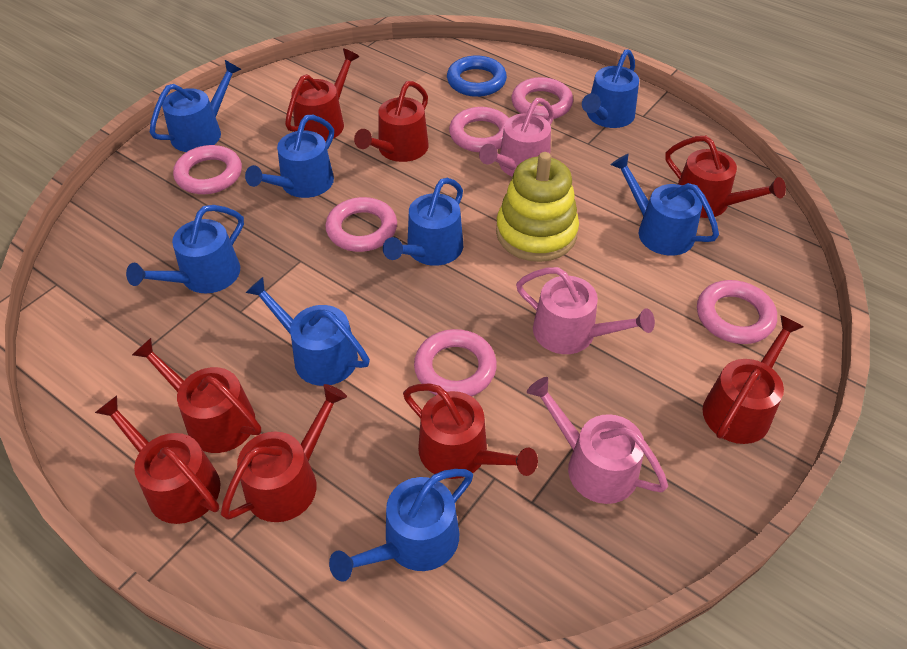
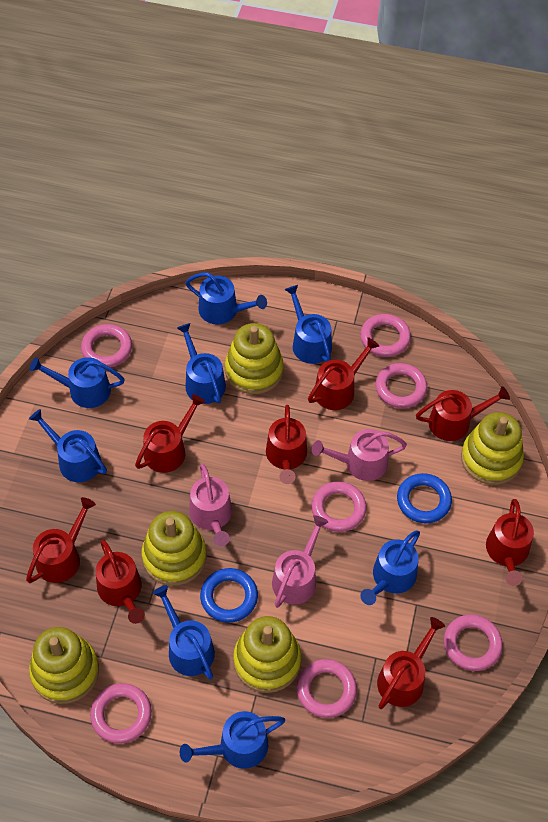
blue ring: [447,56,507,97] = 1 -> [200,568,258,623] [397,473,452,523] = 2
pink ring: [173,145,242,194] [325,197,397,252] [414,329,497,397] [449,107,509,152] [511,77,573,120] [697,280,777,344] = 6 -> [81,324,132,367] [90,683,152,744] [297,659,357,718] [311,481,367,532] [360,314,411,357] [375,363,427,408] [444,614,503,671] = 7
yellow stacking toy: [496,152,579,262] = 1 -> [29,627,99,704] [142,511,206,586] [225,323,284,394] [233,616,301,693] [461,412,524,485] = 5

